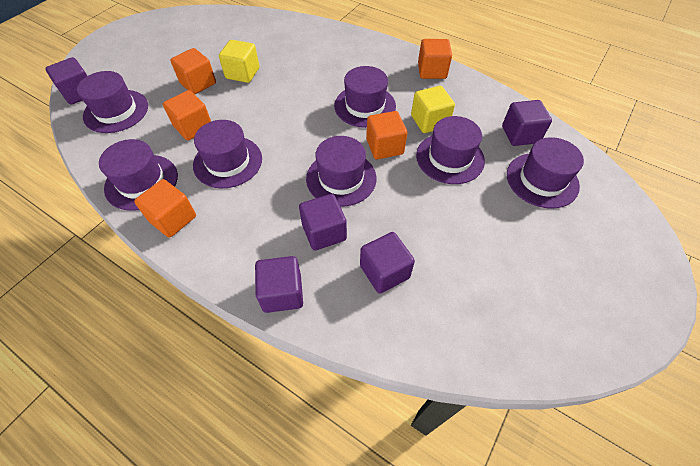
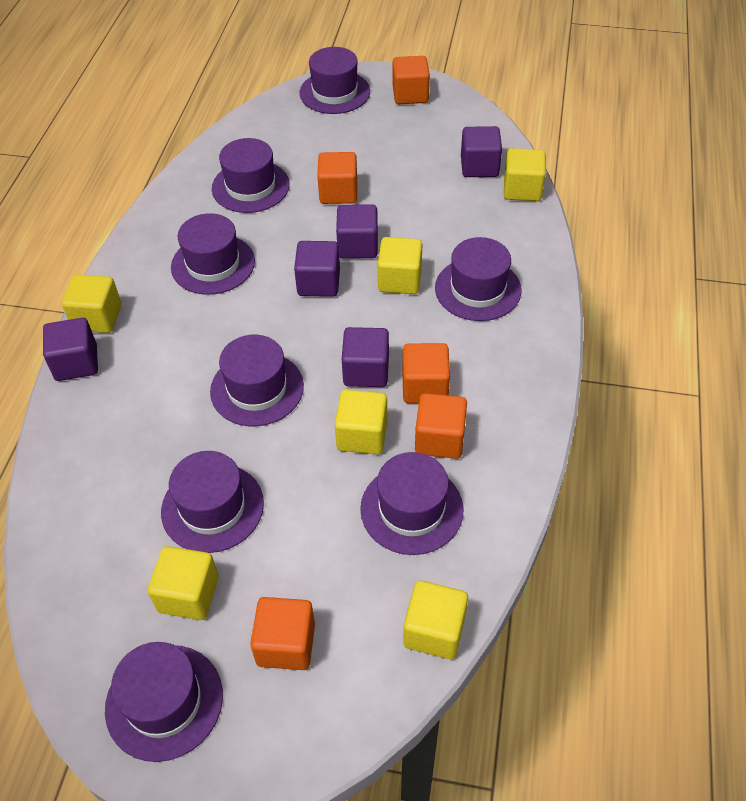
purple hat: [77,71,148,133] [99,139,178,211] [193,120,262,188] [306,136,377,207] [334,66,396,128] [416,116,485,184] [507,137,584,208] = 7 -> [105,642,223,762] [161,451,264,553] [171,213,255,295] [210,335,304,426] [212,138,290,213] [299,47,370,114] [360,452,464,555] [435,237,522,321] = 8
yellow cube: [219,40,259,83] [411,86,455,133] = 2 -> [62,274,121,333] [148,546,219,620] [335,390,387,455] [378,237,422,294] [403,581,468,659] [504,148,546,201] = 6

